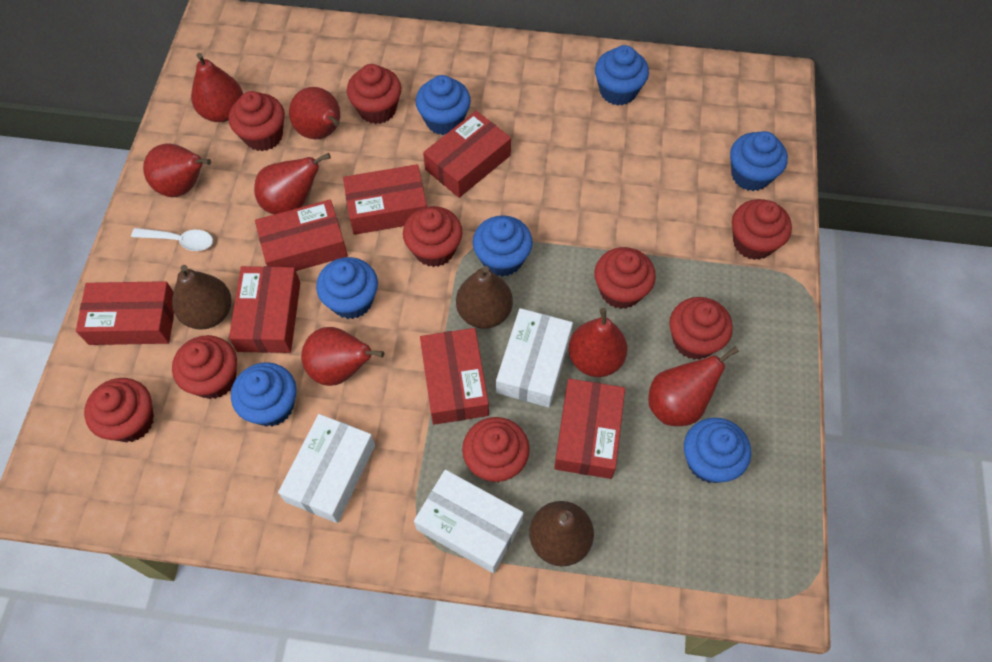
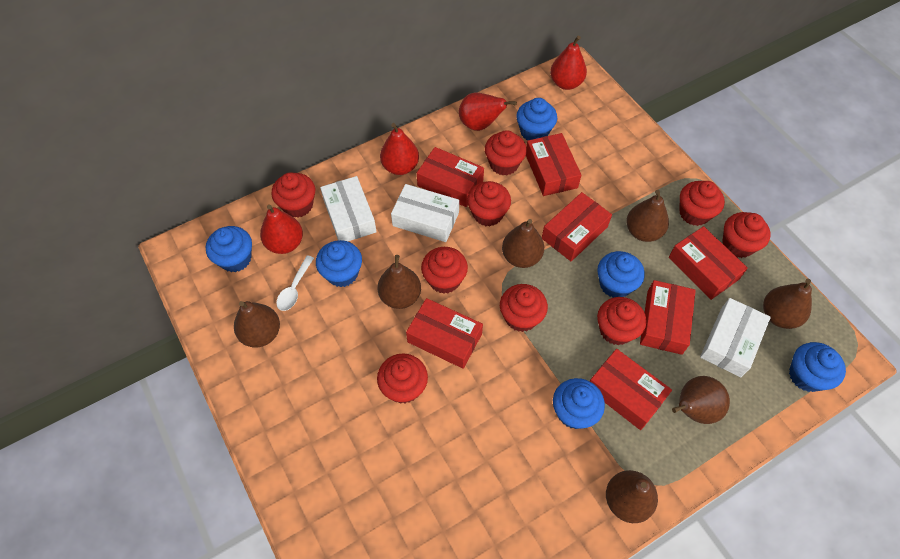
blue cupcake: [231,362,297,427] [316,257,378,319] [416,75,471,135] [473,215,533,277] [595,45,649,106] [684,417,751,483] [730,131,788,191] = 7 -> [206,226,252,272] [316,240,362,287] [516,98,557,140] [553,378,605,429] [597,251,645,298] [789,342,846,392] = 6
brown pear: [172,265,232,330] [456,266,513,329] [529,501,594,566] = 3 -> [234,301,280,348] [378,255,421,309] [502,219,544,268] [606,470,658,523] [626,190,669,242] [672,376,730,424] [763,279,812,329] = 7
red pear: [143,143,211,197] [191,53,243,122] [254,153,331,215] [289,87,340,139] [301,327,384,386] [569,308,628,377] [648,346,739,426] = 7 -> [260,205,303,254] [380,123,419,175] [459,92,517,131] [550,36,587,90] = 4

